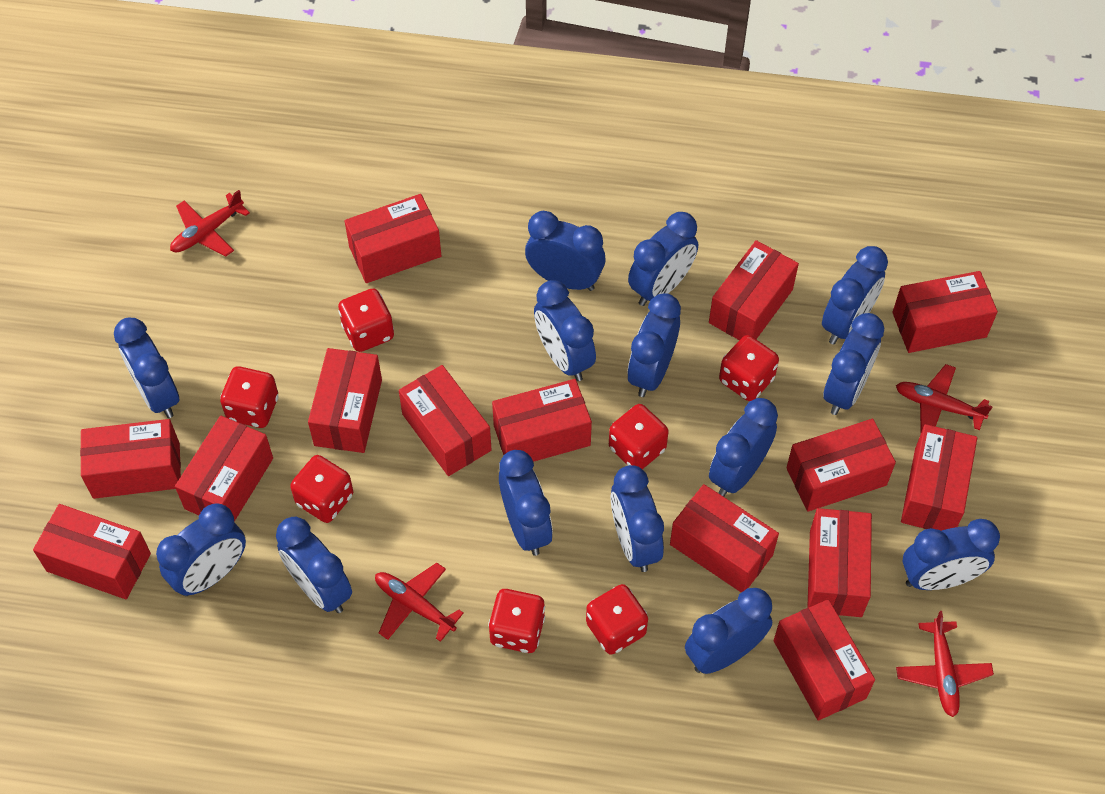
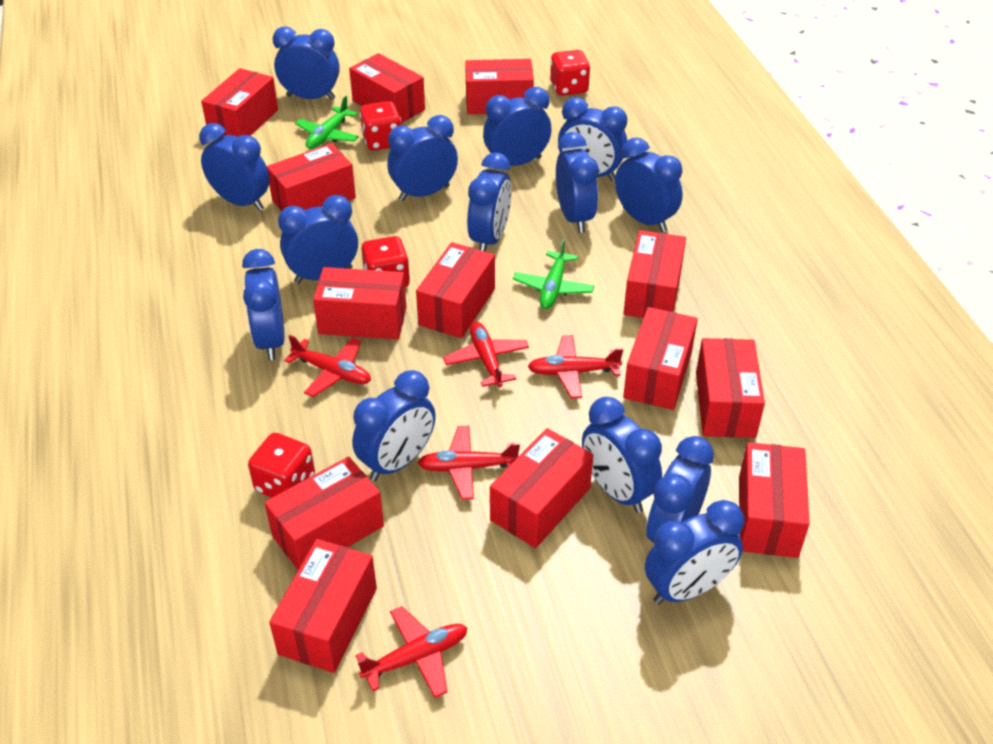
green plane: none = 0 -> [295,96,359,149] [513,238,594,309] = 2
red box: [33,504,151,599] [80,419,181,499] [175,415,273,522] [308,348,382,453] [345,194,441,283] [399,365,492,476] [492,379,592,462] [670,484,779,593] [709,240,799,340] [773,599,875,721] [786,419,896,512] [807,508,872,617] [892,271,998,353] [901,424,977,531] = 14 -> [201,68,278,137] [264,456,384,570] [266,143,356,211] [269,539,377,673] [313,267,406,340] [349,53,425,123] [416,242,495,338] [465,59,534,114] [490,428,593,548] [623,230,686,318] [623,307,698,410] [696,338,765,438] [739,442,810,558] = 13
red dice: [220,366,278,428] [290,455,353,523] [338,288,394,352] [488,589,545,653] [586,584,648,655] [609,404,669,469] [719,335,779,401] = 7 -> [248,433,315,498] [360,101,401,151] [361,236,410,287] [550,50,590,96] = 4
red plane: [170,190,250,256] [375,563,463,642] [896,364,993,432] [896,611,994,717] = 4 -> [284,335,371,397] [356,606,467,698] [418,426,520,500] [443,322,529,387] [528,335,623,399] = 5

